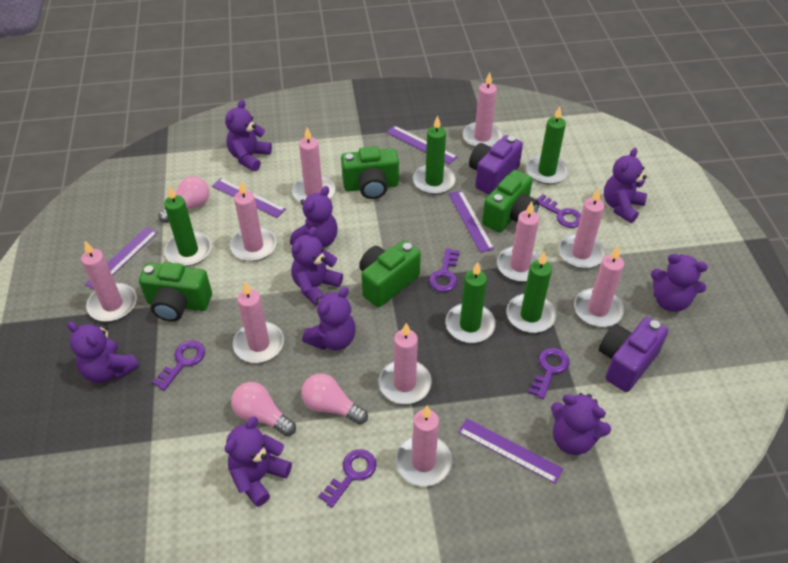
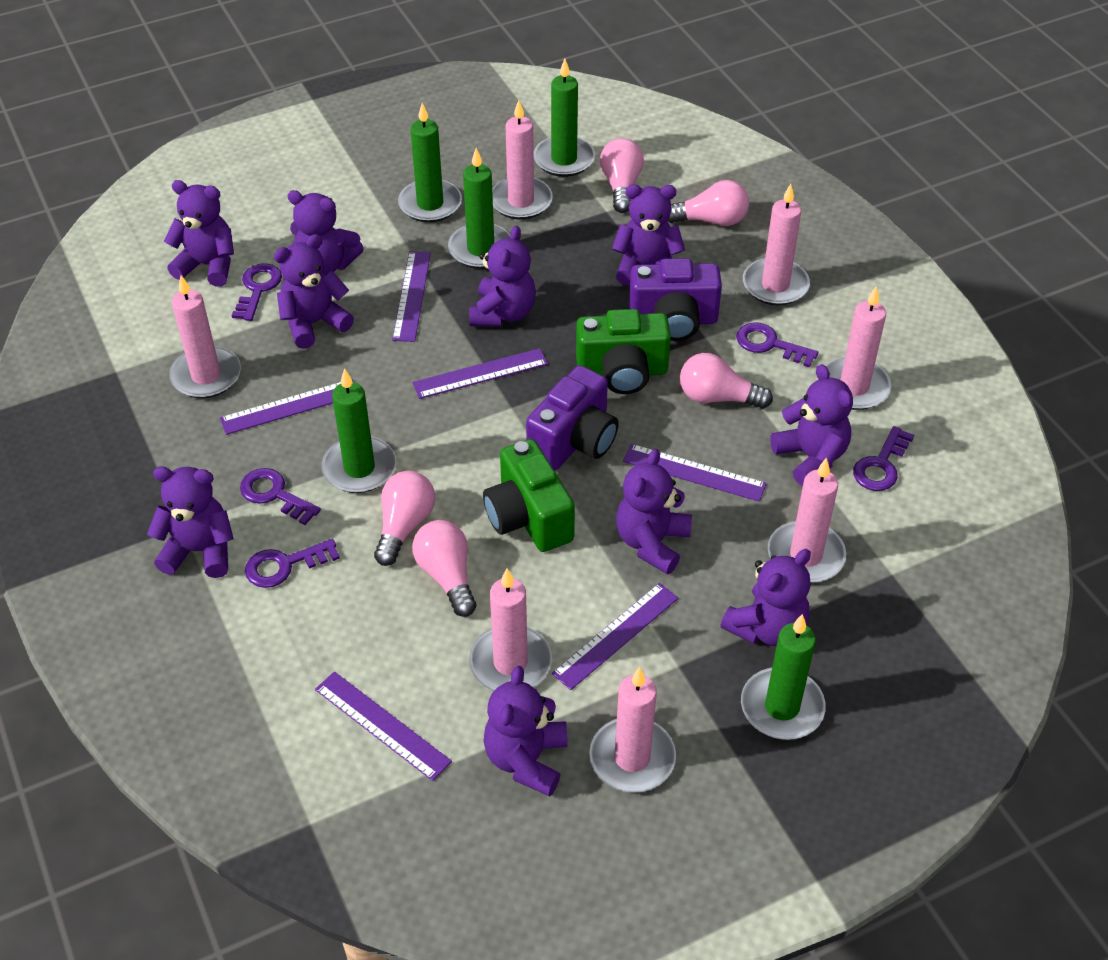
green camera: [139,262,212,322] [341,146,399,199] [359,240,421,307] [482,170,539,233] = 4 -> [483,439,575,552] [576,309,671,394] = 2
pink candle: [81,241,137,322] [230,182,276,261] [233,282,284,363] [292,127,335,203] [379,323,432,404] [395,406,452,486] [463,72,503,148] [497,201,540,282] [559,188,606,269] [574,246,624,327] = 10 -> [169,275,241,398] [469,569,552,691] [492,100,553,219] [589,667,676,793] [743,184,810,305] [768,457,846,583] [826,286,891,410] = 7
pink light bulb: [158,176,209,223] [231,382,296,436] [301,373,368,425] = 3 -> [374,471,435,566] [412,520,476,617] [600,138,644,213] [667,180,749,226] [680,353,773,409] = 5
purple ruler: [85,227,158,289] [212,178,286,218] [387,126,457,165] [449,190,494,253] [458,418,563,484] = 5 -> [220,379,354,435] [315,671,452,781] [392,251,431,342] [413,348,548,399] [552,583,678,690] [623,444,767,502] = 6
purple teddy bear: [67,321,139,383] [225,100,272,171] [225,417,292,507] [290,186,338,248] [291,227,343,307] [302,287,356,350] [551,393,611,455] [604,148,647,223] [651,254,708,312] = 9 -> [147,466,234,578] [164,180,234,287] [274,234,354,349] [287,190,364,276] [469,226,536,327] [484,666,568,797] [612,184,685,285] [616,449,692,575] [720,549,811,646] [770,364,853,486] = 10

